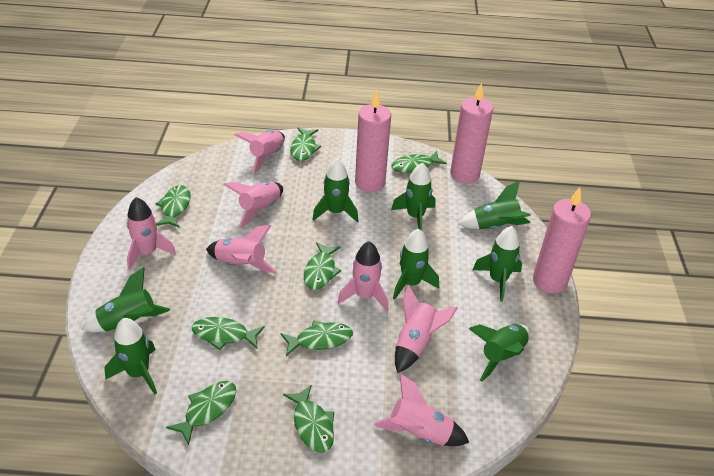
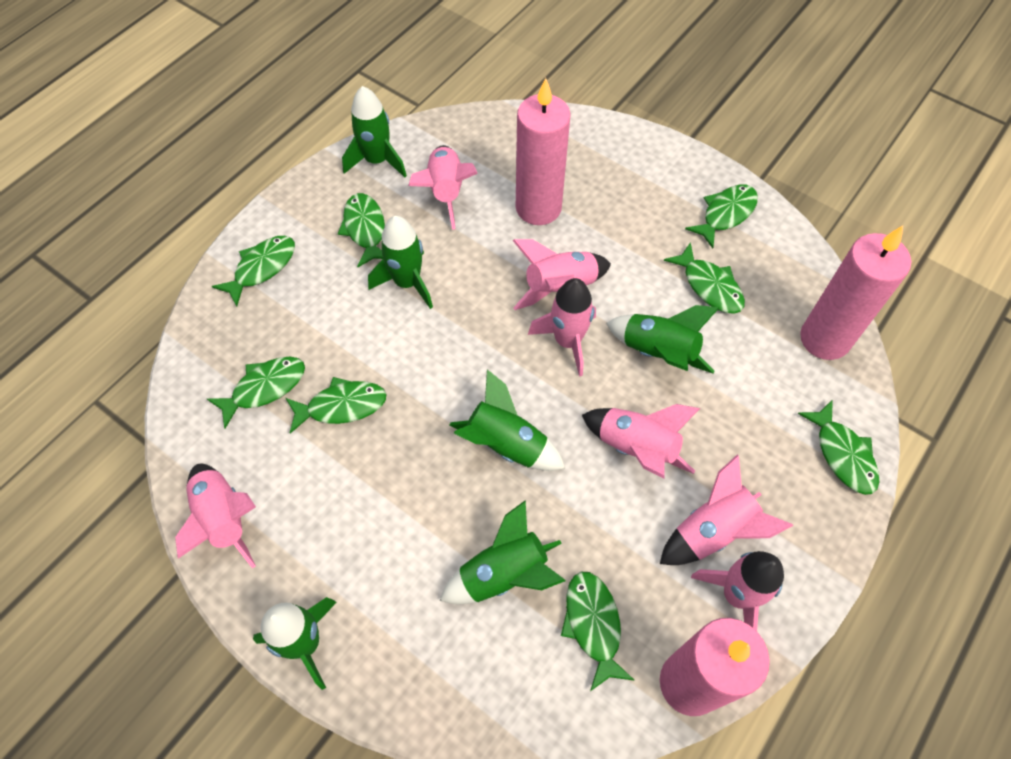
green rocket: [82,267,170,332] [105,318,157,395] [312,158,358,222] [391,163,435,231] [393,229,439,300] [458,181,531,229] [469,324,530,382] [473,226,522,301] = 8 -> [253,597,337,690] [342,86,407,177] [368,216,433,309] [440,500,566,604] [450,369,565,471] [606,305,720,373] = 6

